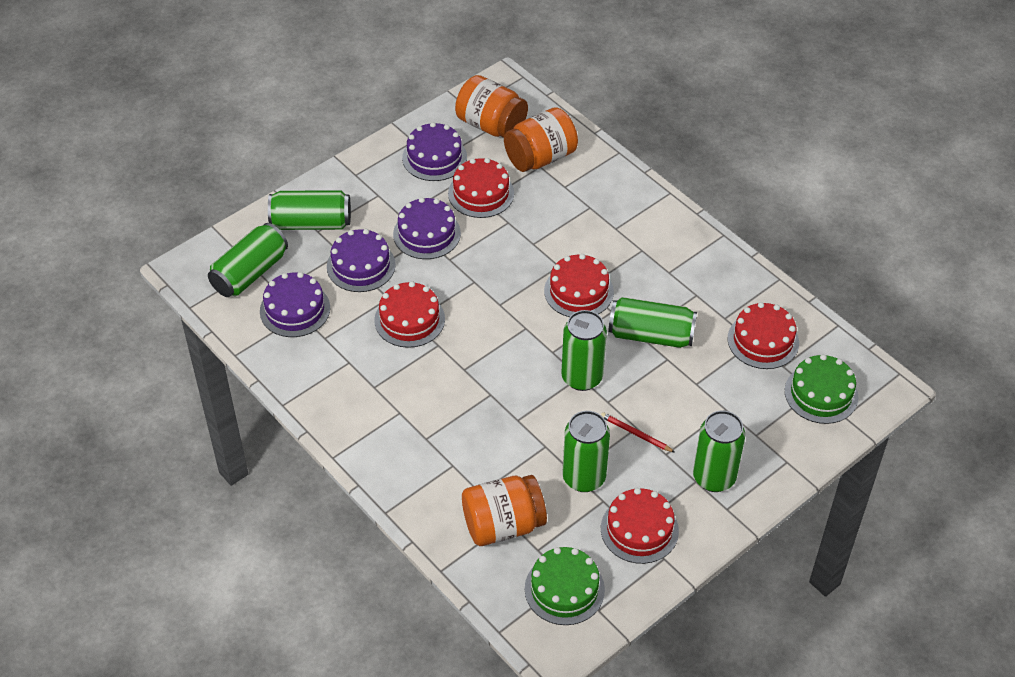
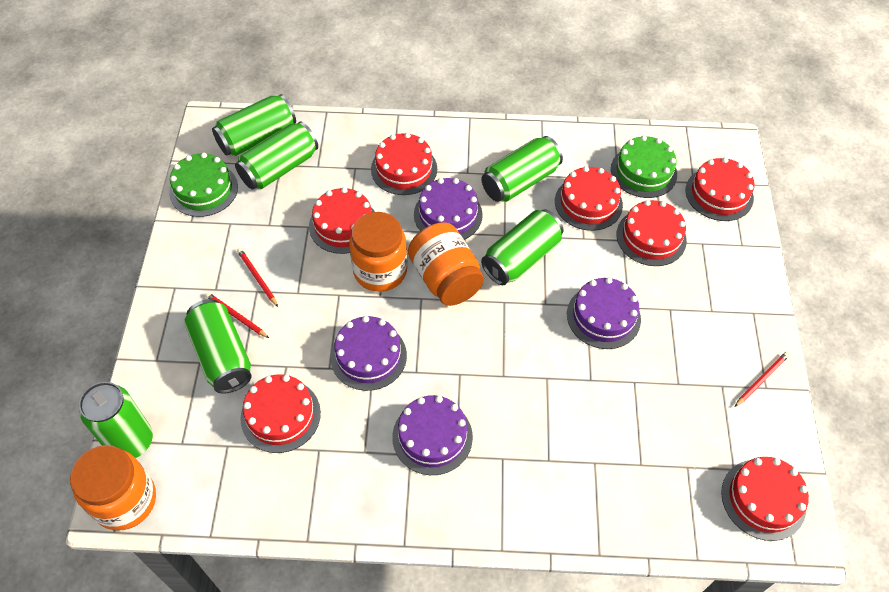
red cake: [374,281,445,348] [448,158,514,218] [544,254,614,317] [601,488,679,564] [728,302,799,369] = 5 -> [240,374,321,453] [309,187,375,254] [371,133,437,195] [555,166,623,231] [616,200,687,266] [685,157,754,221] [721,457,809,541] = 7
red pencil: [601,412,675,452] = 1 -> [205,293,269,338] [237,248,278,307] [735,352,790,407] = 3

